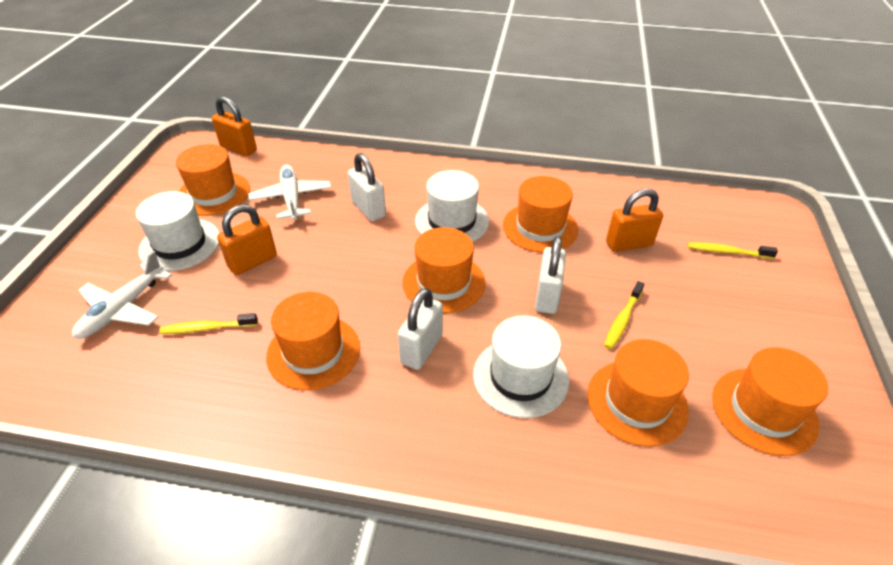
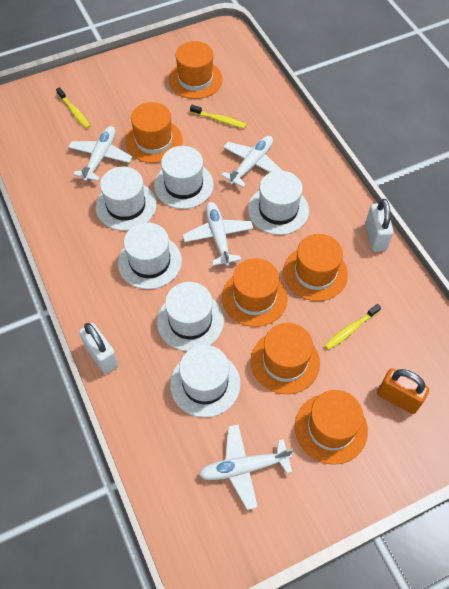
orange padlock: [212,96,257,156] [217,204,277,275] [606,189,663,252] = 3 -> [377,368,429,414] = 1
white hat: [136,191,219,271] [415,170,489,242] [473,315,569,418] = 3 -> [96,167,157,231] [118,223,182,289] [154,146,214,209] [157,282,224,351] [170,345,241,418] [248,171,309,235] = 6
white padlock: [348,153,386,221] [398,288,443,370] [535,236,566,314] = 3 -> [79,323,119,374] [365,199,394,252] = 2
white plane: [72,251,172,339] [248,164,331,220] = 2 -> [68,126,132,181] [183,202,253,266] [199,424,293,510] [221,136,282,188] = 4

